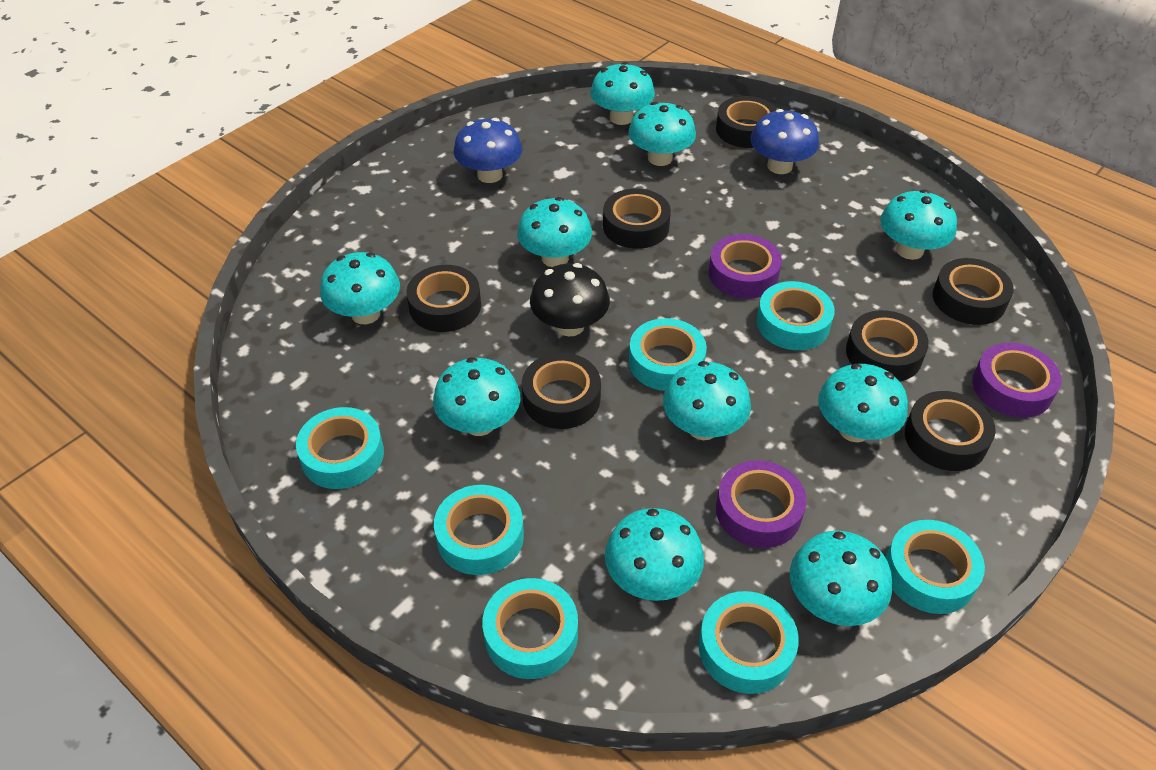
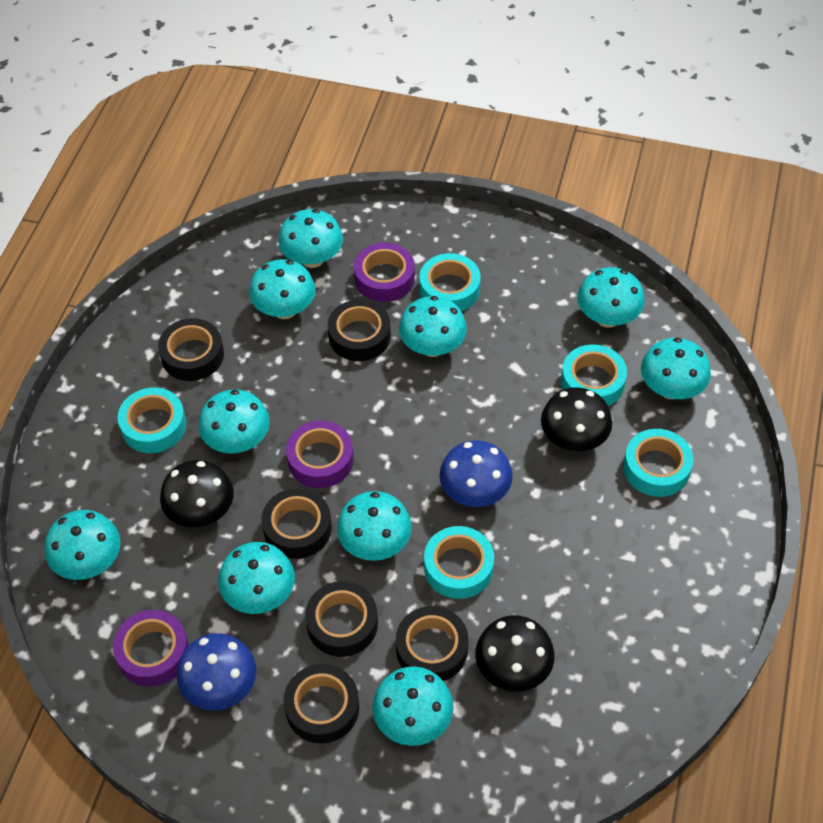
black mushroom: [530,263,610,336] = 1 -> [160,460,234,528] [475,615,555,692] [541,387,612,451] = 3
black tape: [406,265,481,332] [522,353,601,429] [603,188,671,249] [716,96,777,148] [846,310,929,382] [905,391,996,471] [933,258,1014,325] = 7 -> [158,318,224,381] [262,488,332,559] [284,664,359,744] [305,581,378,657] [328,299,391,361] [396,606,469,681] = 6
turquoise tape: [296,407,384,489] [434,485,524,575] [482,578,578,679] [629,318,707,391] [699,591,799,694] [757,281,835,350] [885,520,985,614] = 7 -> [118,388,186,453] [419,253,481,311] [424,526,494,599] [561,344,627,406] [623,429,693,497] = 5

